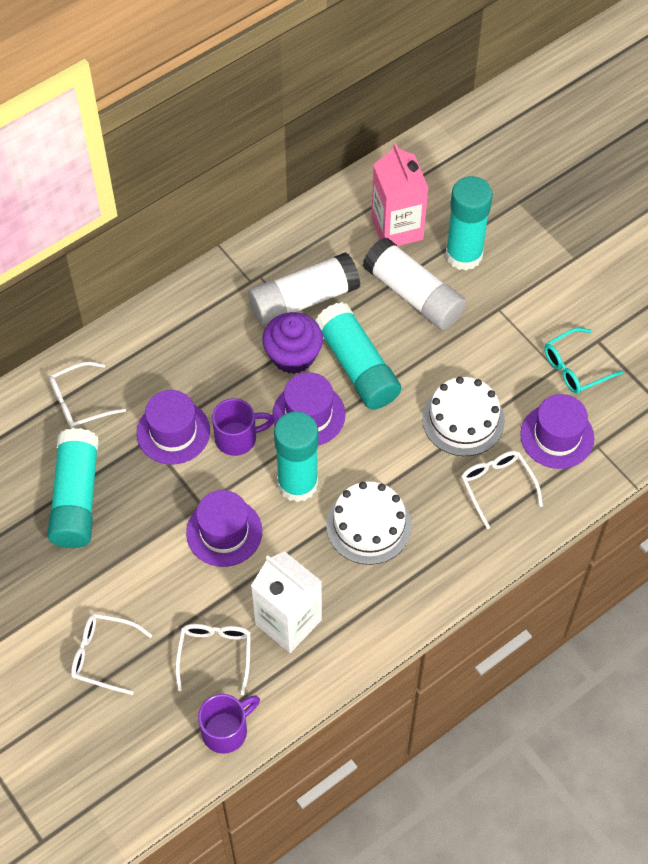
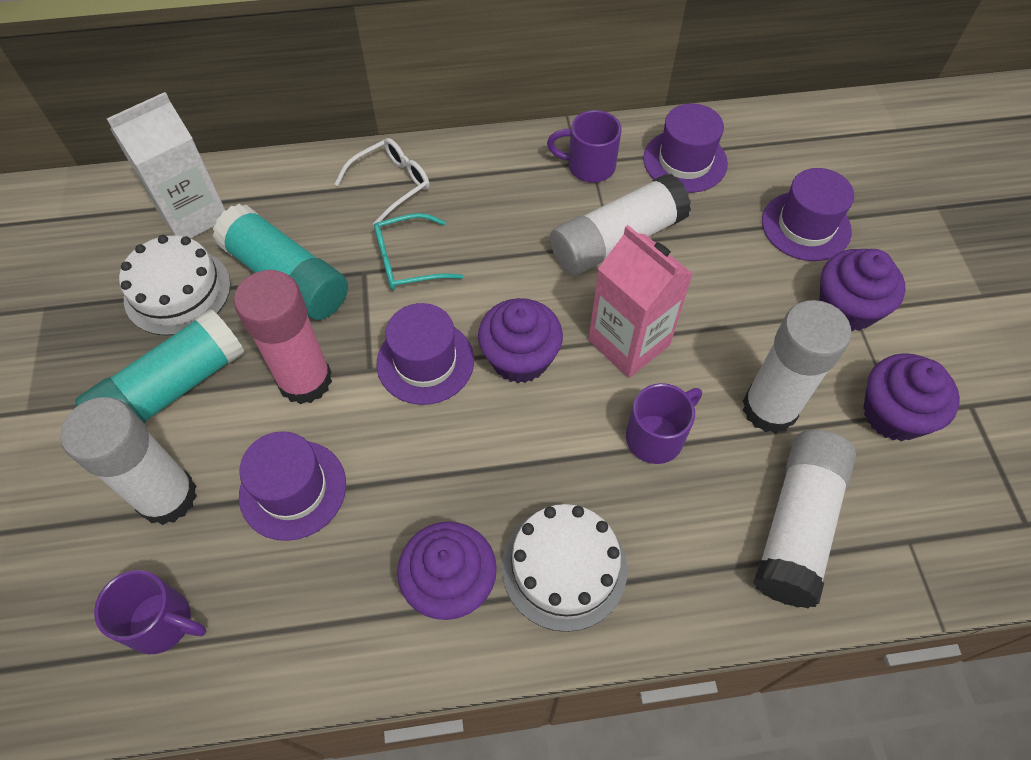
pink glue stick: none = 0 -> [234,270,332,404] = 1
purple cupcake: [262,312,323,374] = 1 -> [397,521,497,620] [478,298,563,383] [819,249,905,331] [863,353,960,441] = 4
purple mug: [198,694,260,754] [212,398,274,456] = 2 -> [94,570,206,655] [547,110,622,183] [626,383,702,464] = 3
turquoise glue stick: [47,428,99,548] [274,411,319,502] [315,302,401,410] [445,176,493,271] = 4 -> [75,309,245,424] [212,204,348,320] = 2
white glasses: [49,362,126,429] [71,613,153,695] [175,624,251,695] [461,451,543,529] = 4 -> [335,138,430,224] = 1
white glue stick: [248,252,360,326] [363,237,466,330] = 2 -> [60,397,197,525] [550,174,691,276] [743,300,851,433] [753,430,856,608] = 4

